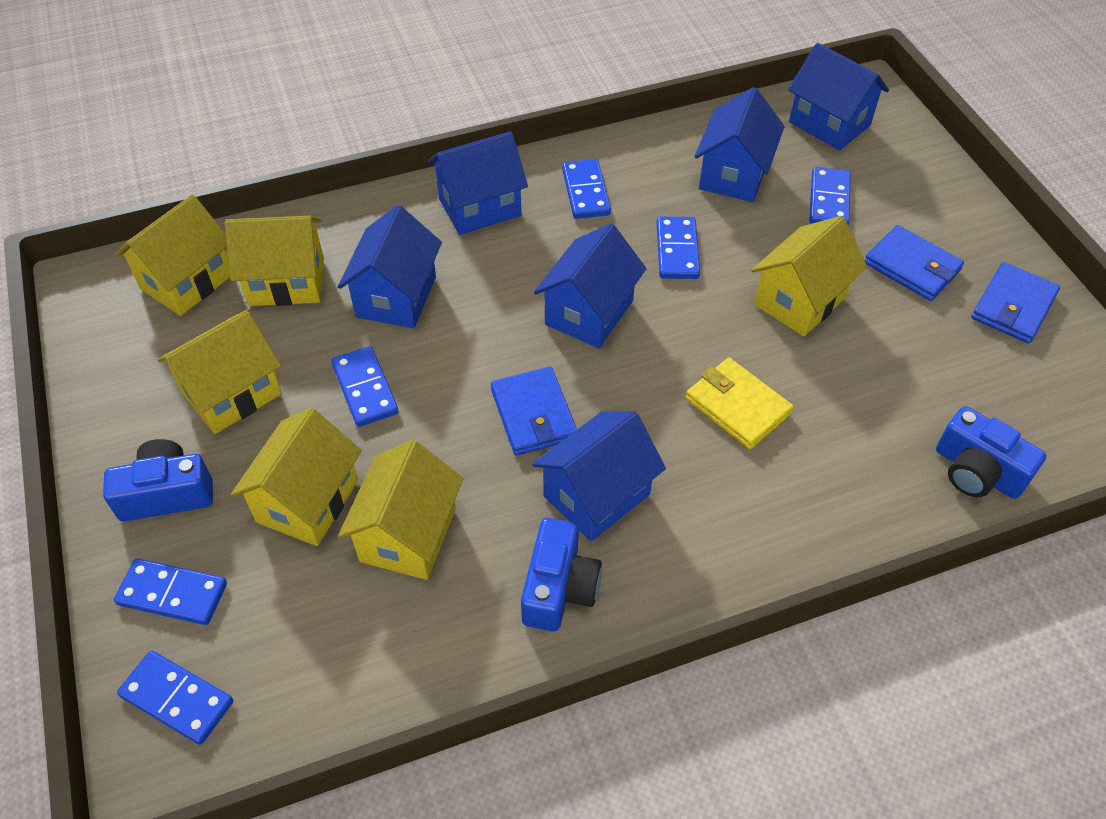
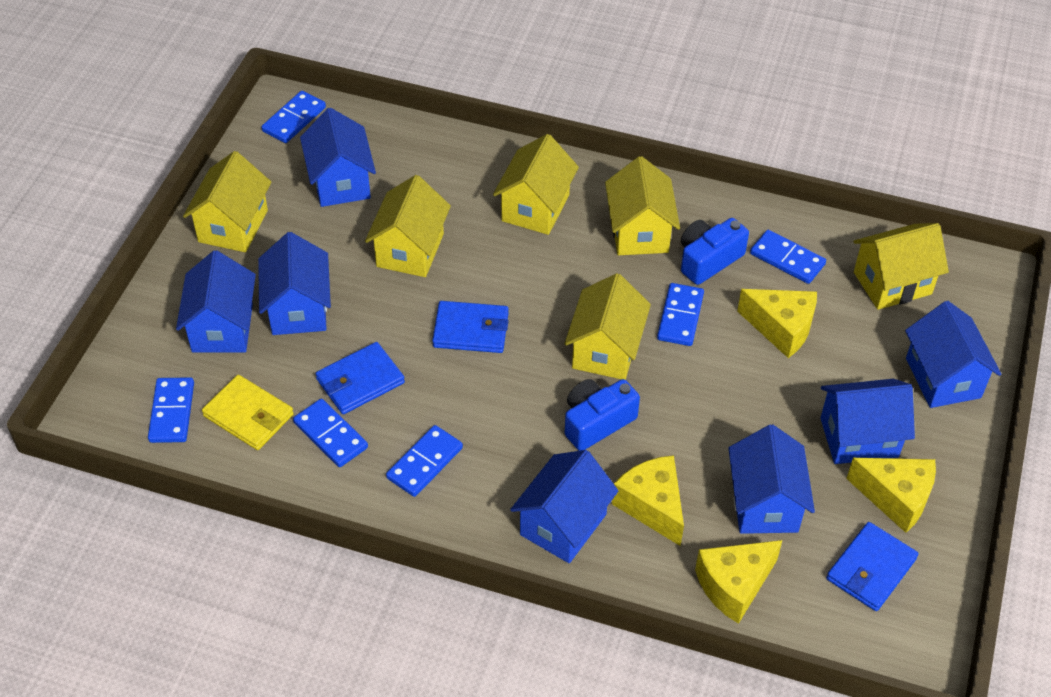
blue camera: [103,439,213,522] [521,518,602,631] [936,406,1047,499] = 3 -> [565,379,640,451] [681,218,749,285] = 2
blue house: [338,205,442,328] [428,131,528,235] [532,411,666,542] [534,223,646,348] [694,87,785,202] [788,43,889,151] = 6 -> [176,250,256,353] [258,232,331,335] [300,108,376,207] [510,450,619,563] [728,424,815,534] [820,379,915,464] [905,301,1001,408] = 7
yellow cheese: none = 0 -> [612,455,684,546] [695,540,783,624] [737,289,817,358] [846,458,936,533] = 4

